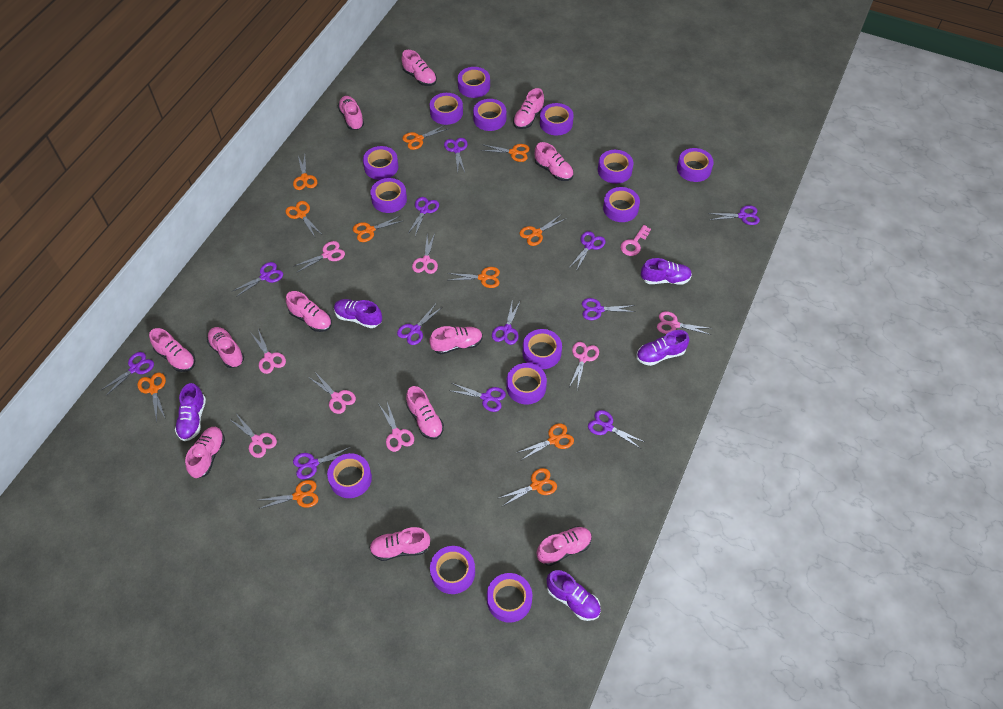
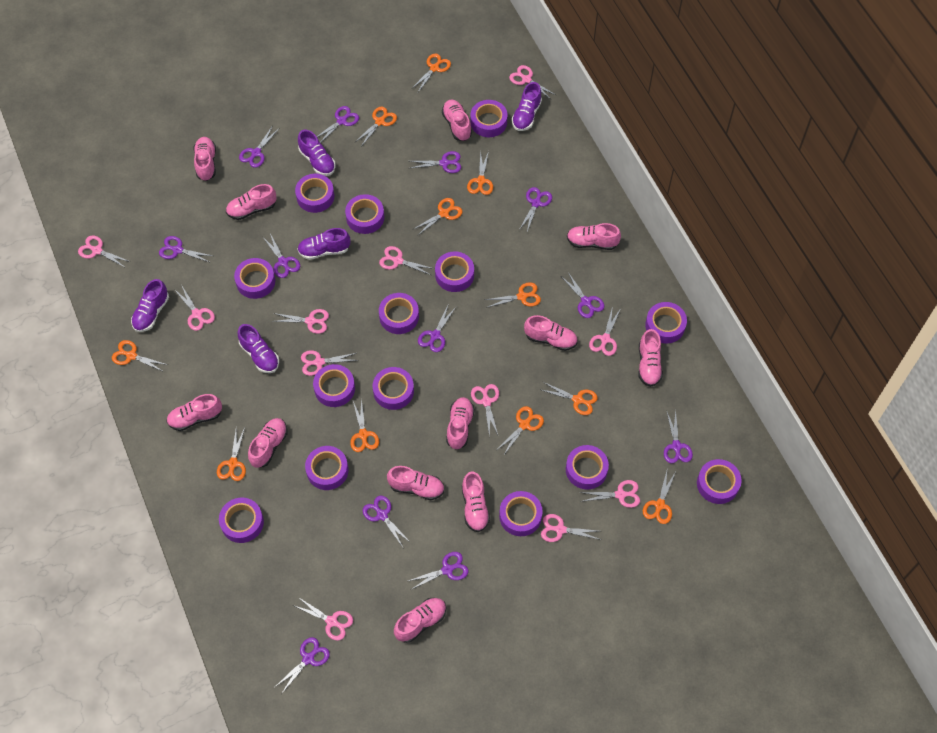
pink key: [620,225,651,256] = 1 -> none = 0
pink scissors: [229,415,277,458] [250,329,286,374] [295,241,345,272] [308,372,356,414] [379,402,414,452] [412,233,438,274] [569,342,599,390] [657,311,712,335] = 8 -> [78,235,131,268] [174,286,215,331] [273,309,329,334] [295,597,353,641] [301,350,358,376] [379,246,435,275] [471,384,499,437] [509,65,556,100] [541,514,601,542] [580,480,640,508] [589,306,621,356] = 11

